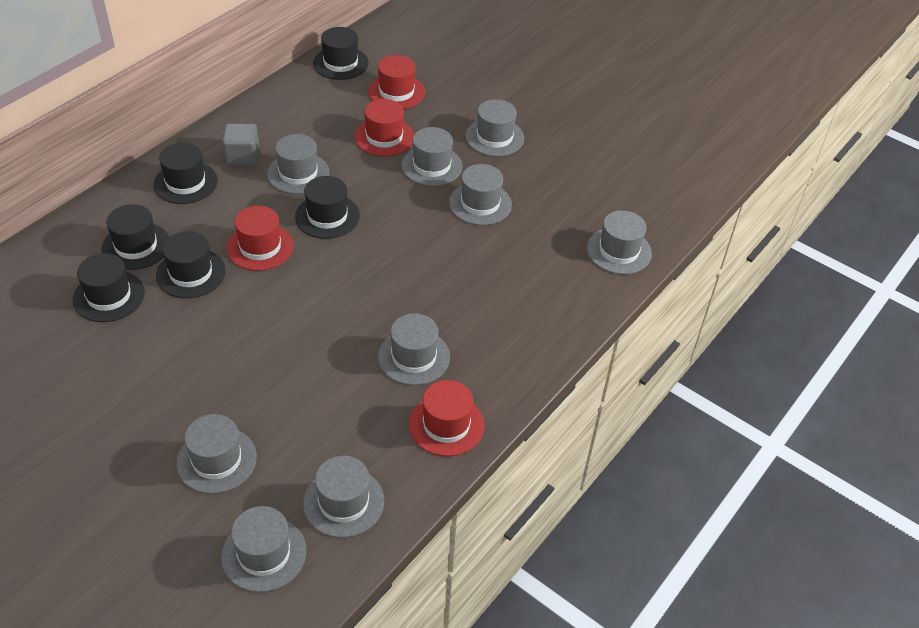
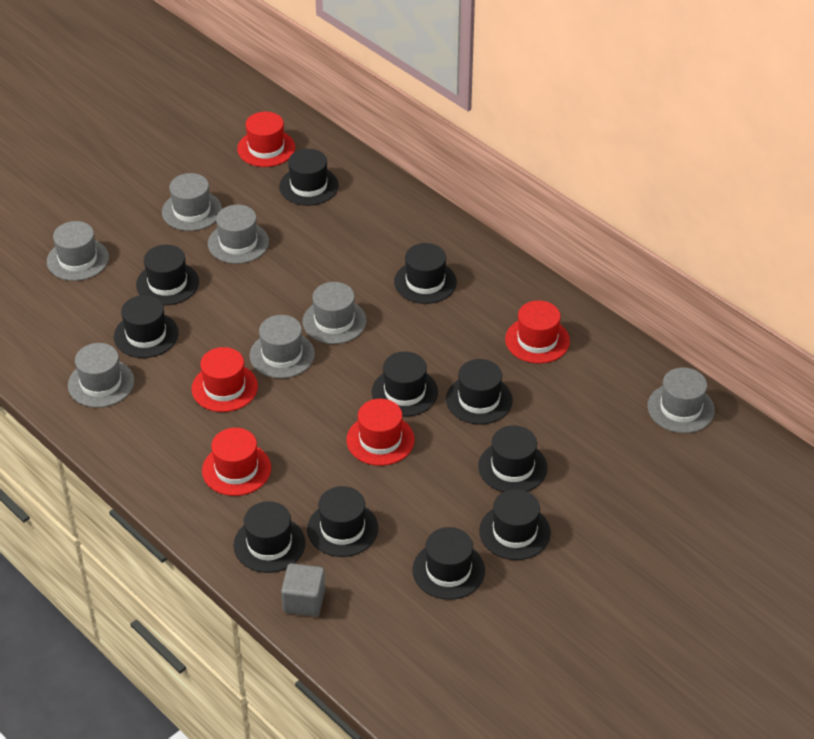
black hat: [73,253,145,322] [101,204,169,270] [153,143,218,204] [156,231,226,298] [295,176,360,239] [313,27,368,80] = 6 -> [114,295,179,358] [136,245,199,305] [234,501,305,573] [279,149,339,206] [307,486,378,557] [372,351,438,417] [394,243,457,304] [412,527,485,600] [446,359,513,425] [478,426,547,492] [479,489,551,560] = 11
grey hat: [176,414,257,494] [221,506,306,592] [267,134,329,194] [303,456,384,538] [378,313,450,385] [401,127,462,186] [449,164,512,225] [465,99,524,157] [587,210,652,274] = 9 -> [47,221,109,281] [68,343,134,408] [162,173,222,231] [208,205,269,264] [249,315,315,378] [303,282,366,344] [647,367,715,433] = 7
red hat: [227,206,294,271] [355,99,414,157] [368,55,425,109] [409,380,484,457] = 4 -> [192,347,258,412] [202,428,271,496] [237,112,295,167] [346,399,415,466] [505,300,570,363] = 5

